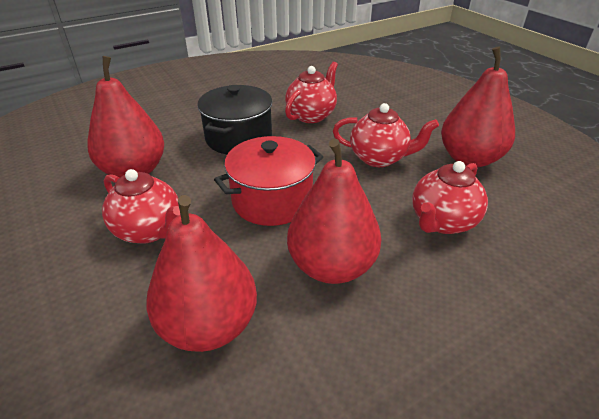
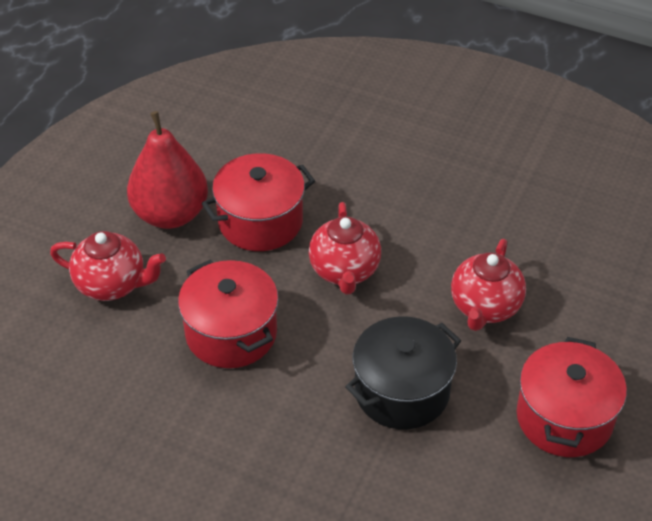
red pear: [88,56,164,177] [146,195,257,352] [287,139,381,284] [441,46,515,167] = 4 -> [127,111,208,229] = 1
red pot: [214,136,323,226] = 1 -> [178,260,278,368] [202,153,315,251] [517,337,627,457] = 3
red teapot: [102,169,180,244] [285,61,338,123] [333,103,439,167] [412,161,488,234] = 4 -> [50,231,166,301] [309,202,381,294] [451,239,526,331] = 3

